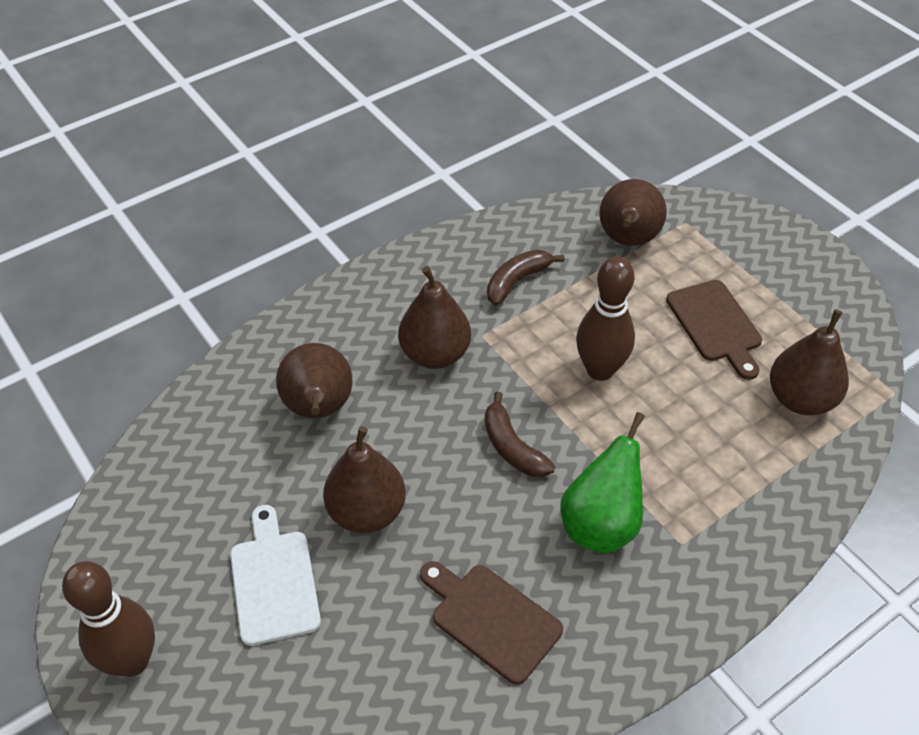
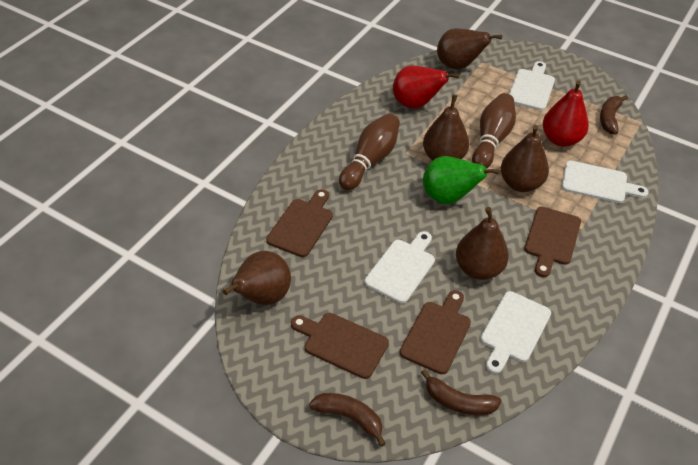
brown banana: [485,392,555,477] [487,249,565,306] = 2 -> [309,393,386,447] [421,369,502,415] [600,95,628,134] = 3
brown cutting board: [420,561,563,685] [666,280,762,380] = 2 -> [266,189,333,257] [291,313,389,379] [400,290,471,374] [524,206,581,277] = 4
red pear: none = 0 -> [393,66,460,109] [543,80,589,147] = 2
white cutting board: [230,505,321,646] = 1 -> [365,231,435,303] [480,291,551,374] [509,61,555,110] [562,160,649,203] = 4

